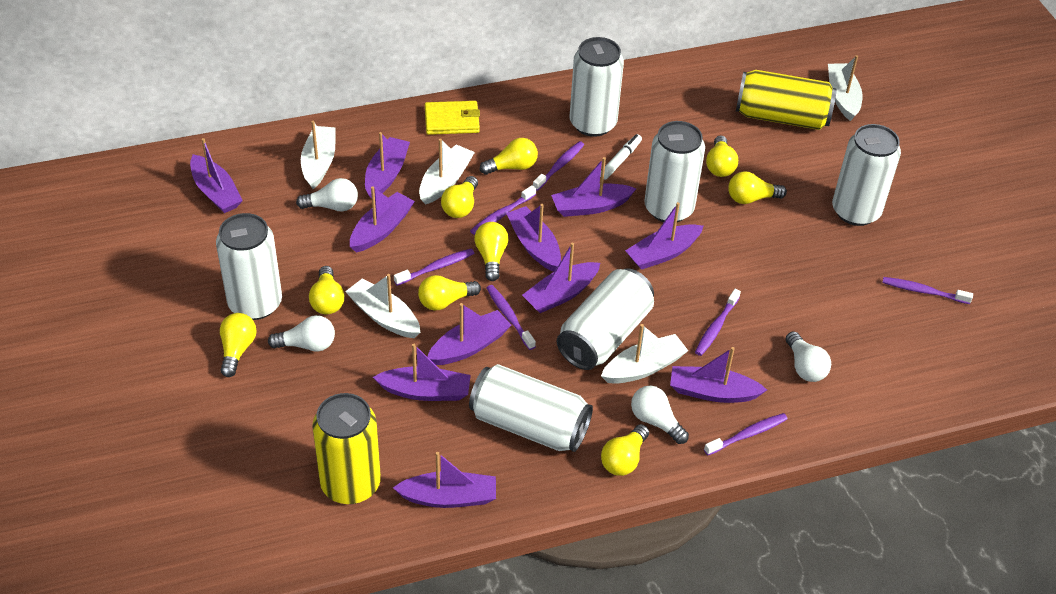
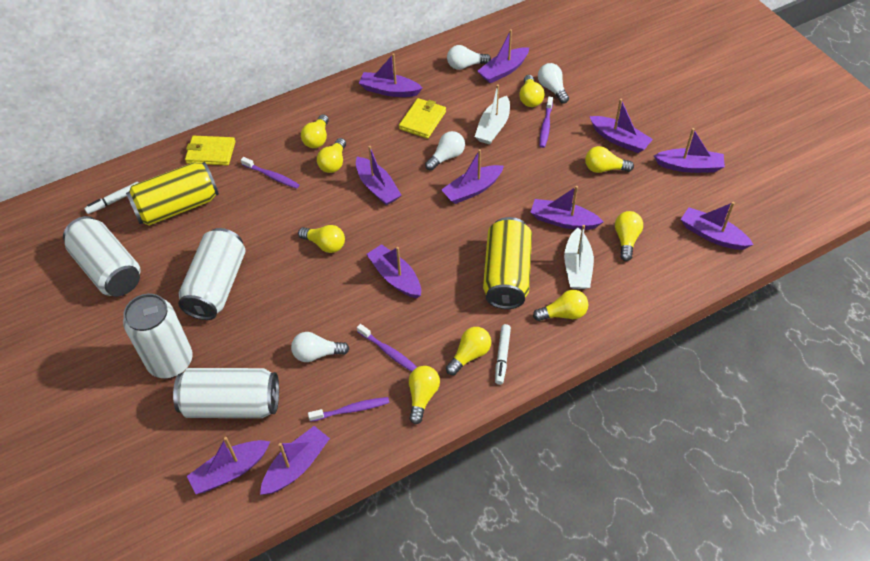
purple toothbrush: [394,248,475,286] [470,185,536,235] [487,285,536,350] [533,141,584,191] [695,289,741,356] [704,413,788,455] [882,277,973,304] = 7 -> [241,157,299,189] [308,397,389,422] [357,324,417,372] [540,97,553,148] = 4
white boat: [301,121,336,189] [345,274,421,338] [419,138,475,205] [601,324,688,384] [828,55,862,121] = 5 -> [475,84,510,145] [564,225,594,289] = 2
white can: [216,213,282,320] [469,364,593,452] [557,268,654,370] [570,37,624,137] [645,121,705,222] [832,124,901,226] = 6 -> [63,216,141,297] [123,294,193,378] [173,368,279,418] [178,228,245,320] = 4
white marker: [600,134,642,180] = 1 -> [84,182,138,214] [495,324,511,385] = 2
yellow wallet: [425,101,480,135] = 1 -> [185,136,235,166] [399,98,446,139] = 2

